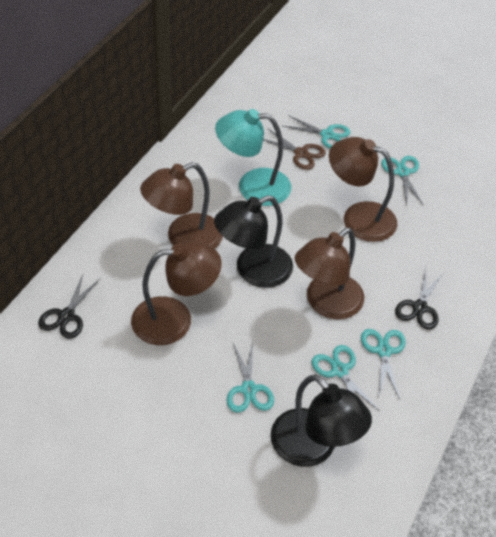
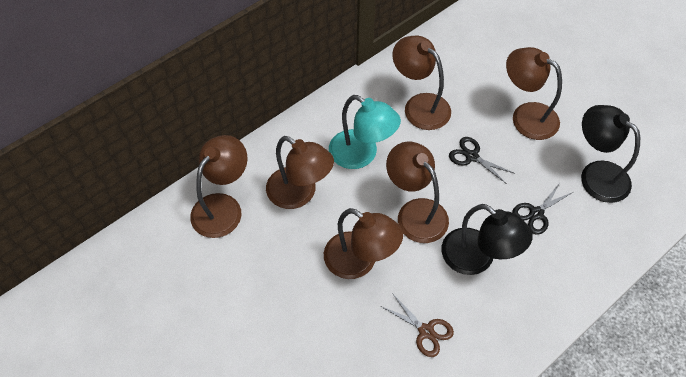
brown lamp: [131,241,222,345] [140,162,223,249] [295,228,365,319] [329,137,397,242] = 4 -> [190,135,247,238] [266,136,334,209] [324,208,403,279] [386,141,449,243] [392,36,451,130] [506,47,562,140] = 6
turquoise scissors: [227,341,274,413] [283,115,351,149] [311,345,380,411] [361,329,406,398] [381,156,424,206] = 5 -> none = 0

